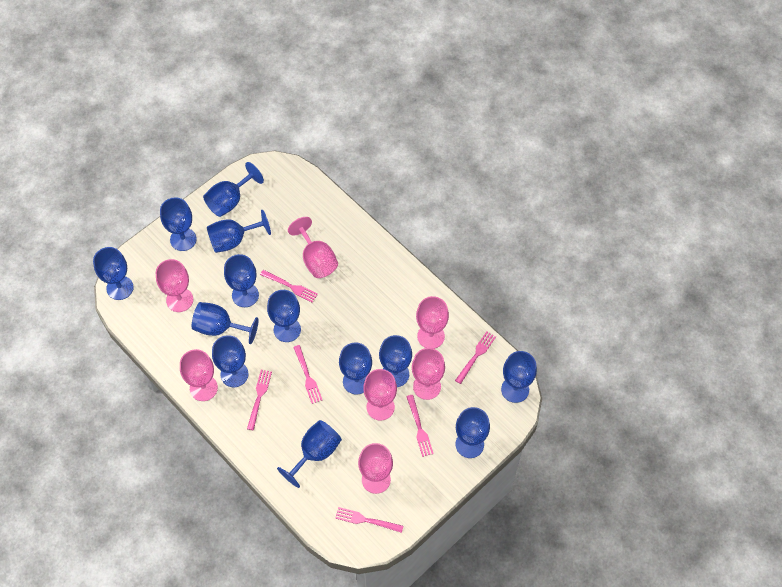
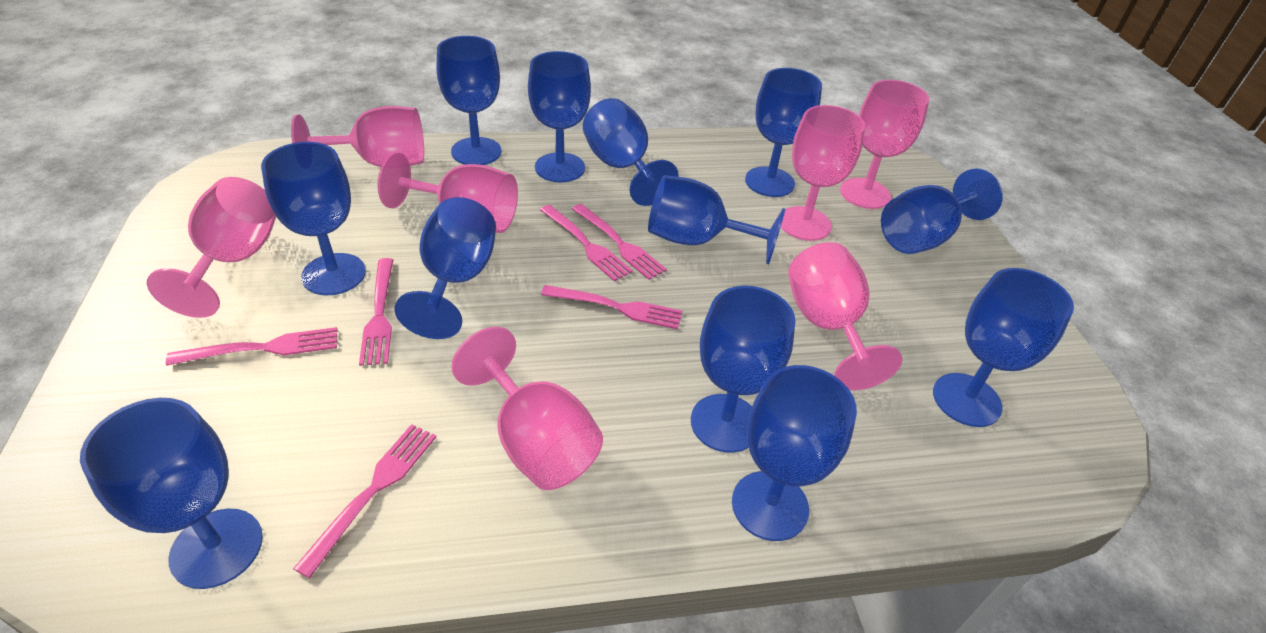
blue goblet: [93,247,134,300] [160,197,197,251] [192,302,259,344] [203,162,264,217] [207,210,271,253] [212,335,249,387] [224,254,259,307] [267,290,301,342] [277,420,342,488] [339,343,372,395] [379,335,412,387] [456,407,490,458] [501,351,537,403] = 13 -> [80,398,263,589] [261,142,366,295] [394,197,496,339] [437,36,501,165] [528,51,591,183] [583,98,679,206] [648,175,785,264] [691,286,796,453] [732,365,857,541] [745,68,822,197] [881,168,1003,254] [933,268,1074,427] = 12

